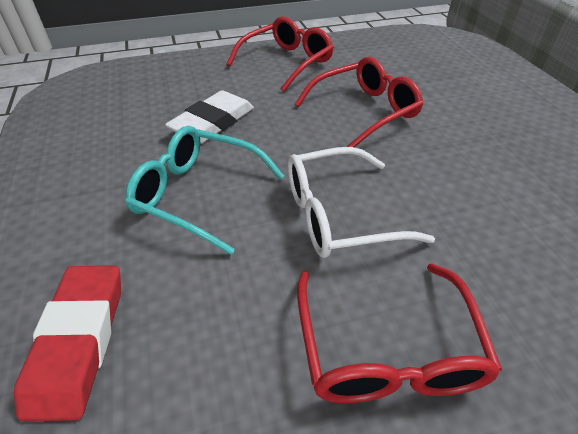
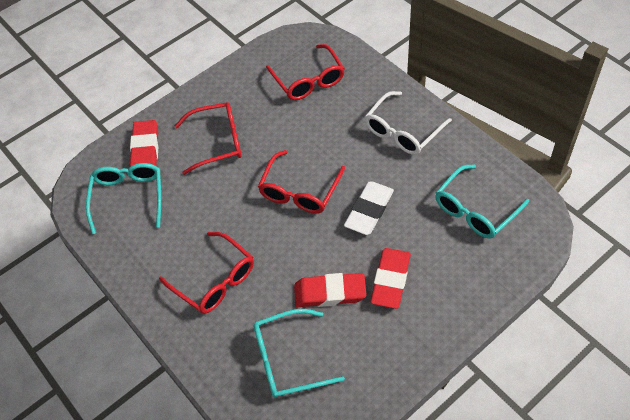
red eraser: [14,265,121,421] = 1 -> [130,120,158,167] [294,273,367,307] [370,248,411,309] = 3
red glasses: [227,16,334,91] [295,57,423,148] [297,263,502,403] = 3 -> [159,232,254,314] [175,102,242,175] [258,150,345,213] [266,44,345,100] = 4
turquoise glasses: [125,126,284,255] = 1 -> [86,163,161,234] [253,309,345,398] [435,165,529,239] = 3

